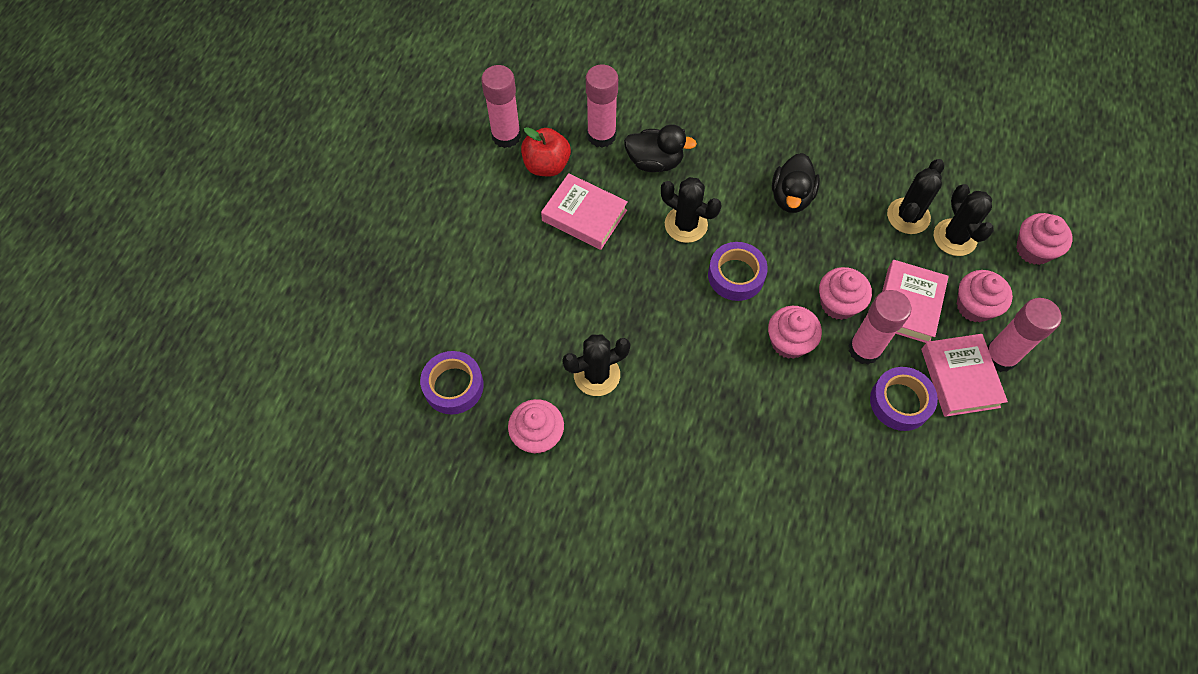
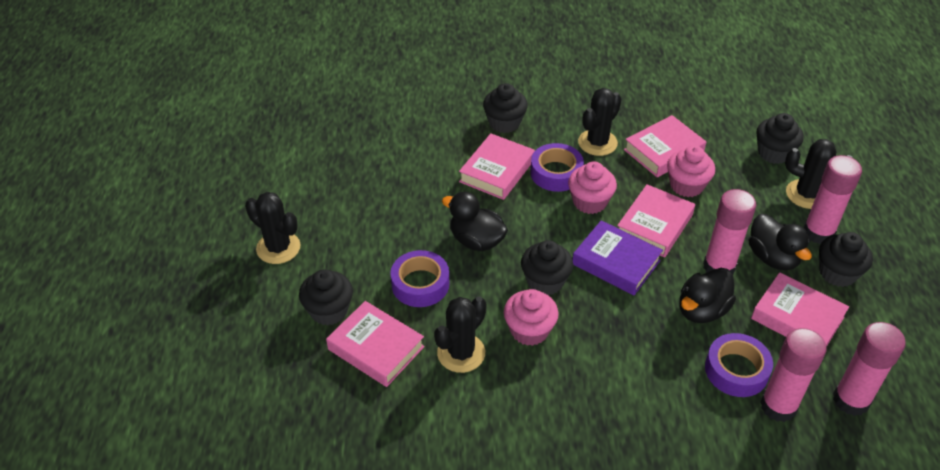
black cupcake: none = 0 -> [299,269,353,326] [483,83,528,133] [521,240,573,295] [757,113,804,164] [819,232,873,287] = 5
black duck: [624,124,697,172] [772,153,820,213] = 2 -> [442,192,508,251] [679,268,736,323] [749,214,812,270] = 3
pink book: [541,173,628,250] [882,260,949,343] [921,334,1008,417] = 3 -> [326,301,425,387] [459,133,535,200] [617,184,695,257] [624,115,706,177] [751,272,849,347] = 5
pink cupcake: [508,399,564,454] [768,306,822,359] [819,267,872,320] [957,270,1013,322] [1016,213,1073,265] = 5 -> [504,289,559,346] [568,161,617,214] [667,145,715,197] = 3
purple book: none = 0 -> [573,220,663,295] = 1
red apple: [521,127,571,177] = 1 -> none = 0

